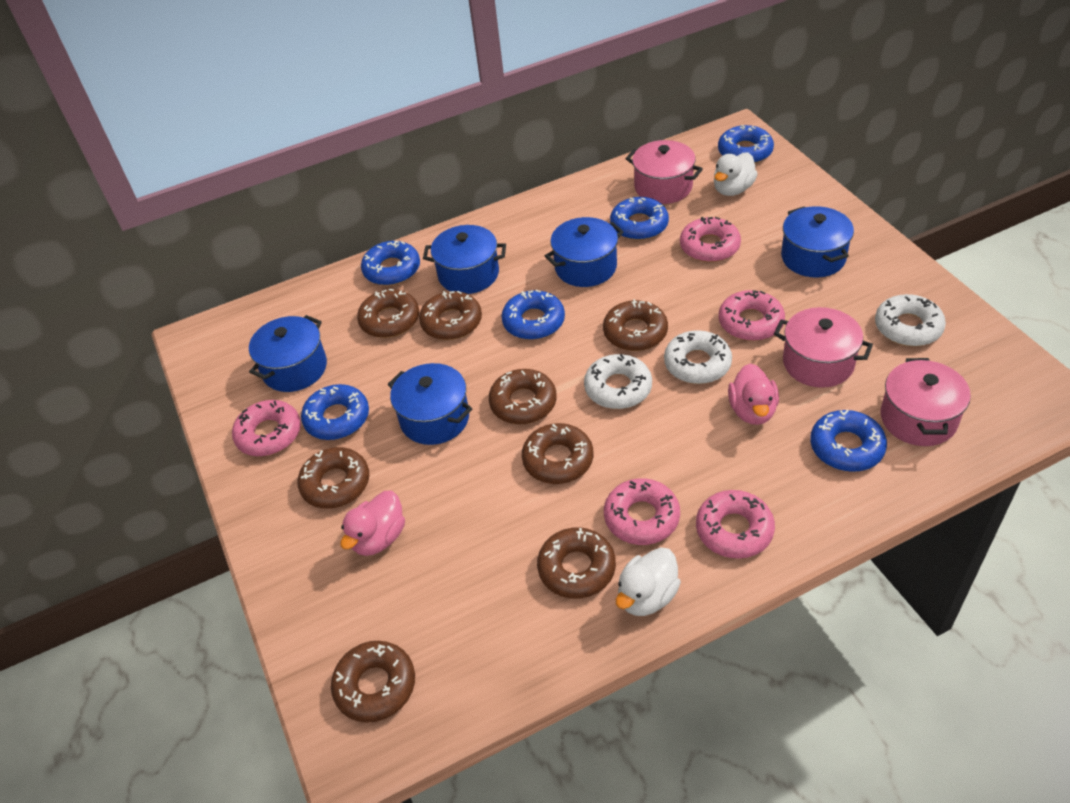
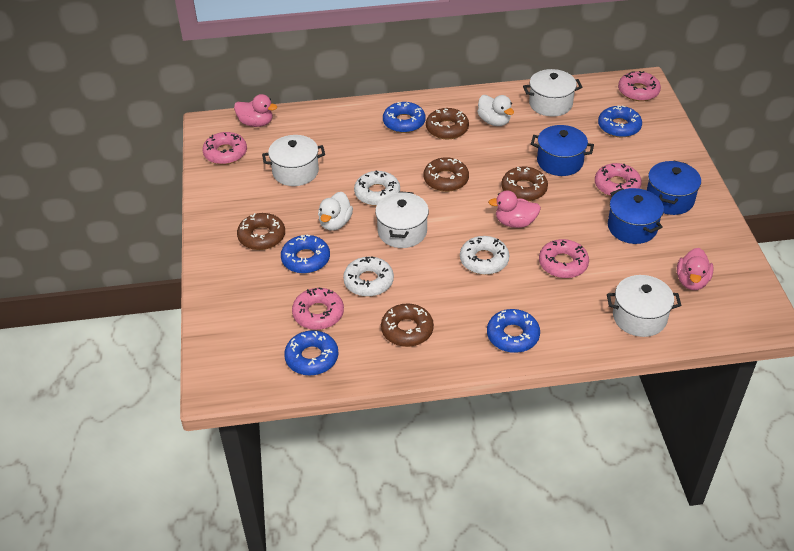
blue donut: [301,384,369,440] [361,241,420,286] [502,290,565,340] [610,197,669,240] [718,125,774,163] [810,410,887,472] = 6 -> [281,234,330,274] [284,330,338,376] [383,102,425,133] [487,309,540,353] [598,105,642,138] = 5
blue pot: [249,315,327,392] [388,363,473,445] [423,225,506,294] [545,217,624,287] [781,206,854,278] = 5 -> [531,125,594,176] [608,188,664,244] [647,160,701,215] = 3
brown donut: [298,447,369,509] [331,641,415,723] [357,289,419,338] [419,291,482,340] [489,369,557,424] [522,423,593,484] [537,527,616,599] [603,299,668,351] = 8 -> [237,213,285,250] [381,303,434,347] [423,157,469,192] [426,108,469,140] [501,167,548,201] = 5
pink duck: [340,491,405,556] [728,363,779,425] = 2 -> [234,94,277,127] [488,191,541,228] [677,248,713,290] = 3
pink pot: [626,140,703,204] [774,307,873,388] [880,358,971,446] = 3 -> none = 0
white pot: none = 0 -> [262,135,325,186] [375,191,429,248] [523,69,582,117] [607,275,681,337] = 4

